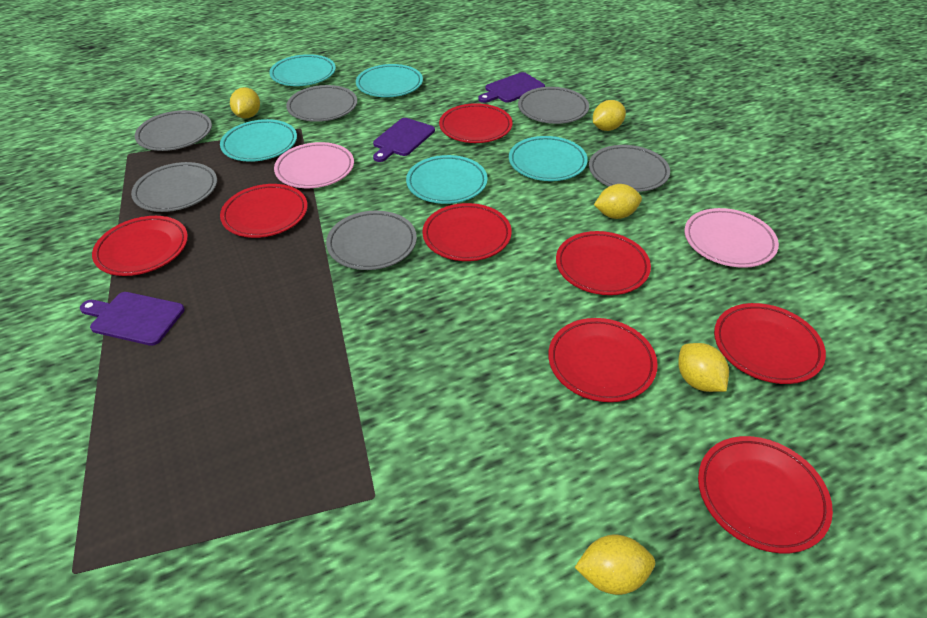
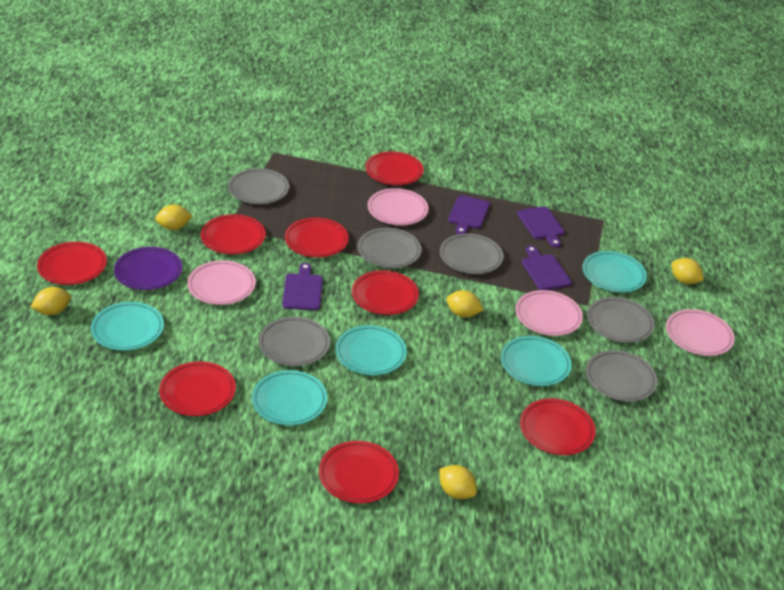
pink plate: [274,142,354,188] [685,208,779,268] = 2 -> [187,261,256,305] [368,188,428,225] [515,290,583,336] [666,309,734,356] = 4
purple cutting board: [80,292,185,346] [373,118,435,162] [478,72,545,103] = 3 -> [282,263,323,310] [448,195,490,234] [517,206,565,248] [522,246,572,290] = 4
purple plate: none = 0 -> [114,247,182,290] = 1

